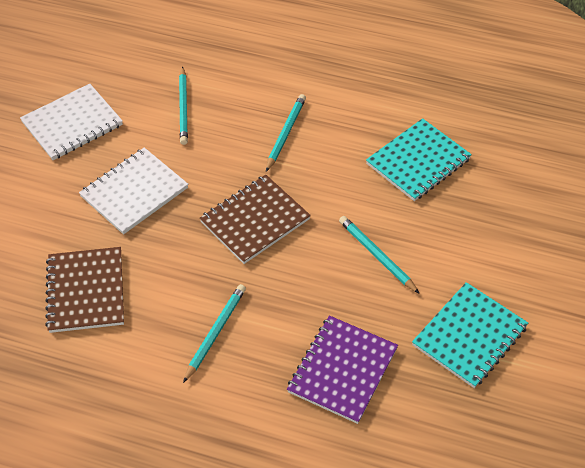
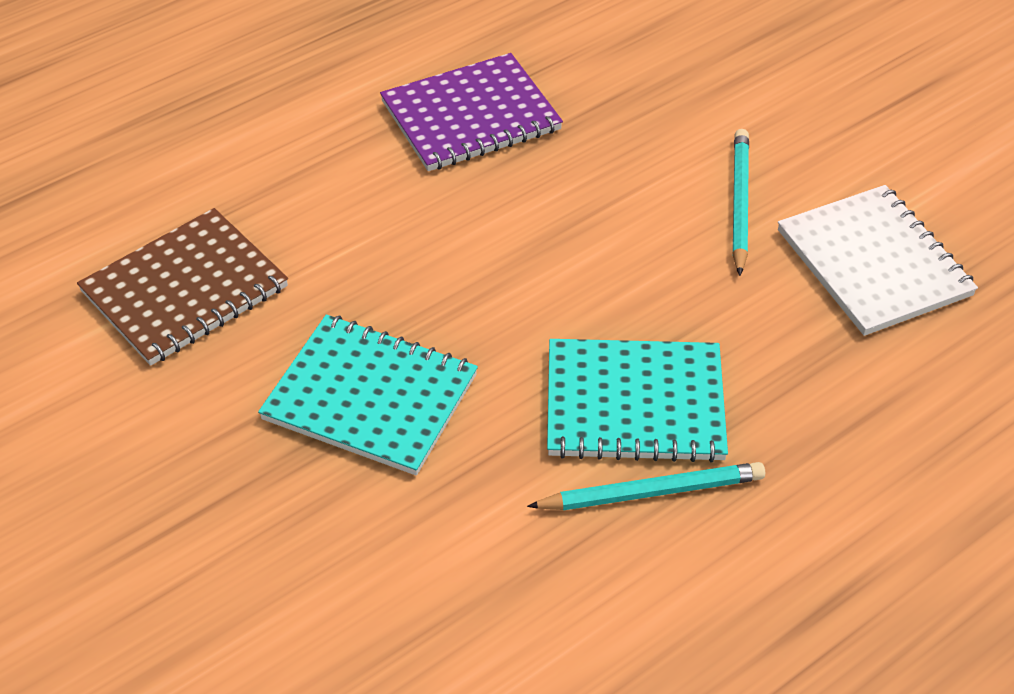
brown notebook: [45,247,124,333] [199,175,311,264] = 2 -> [77,208,288,366] = 1
turquoise pencil: [179,66,188,145] [183,284,246,383] [266,94,306,172] [339,216,420,294] = 4 -> [527,462,765,510] [732,129,749,276] = 2
white notebook: [20,84,123,160] [79,147,188,234] = 2 -> [778,185,978,336] = 1

